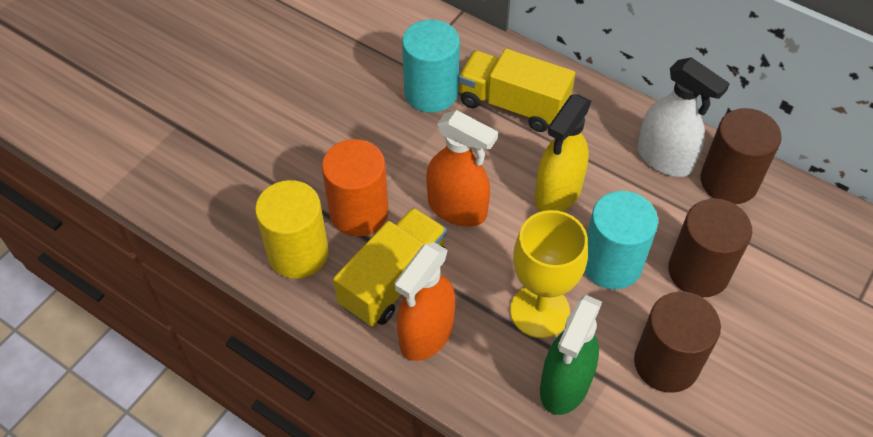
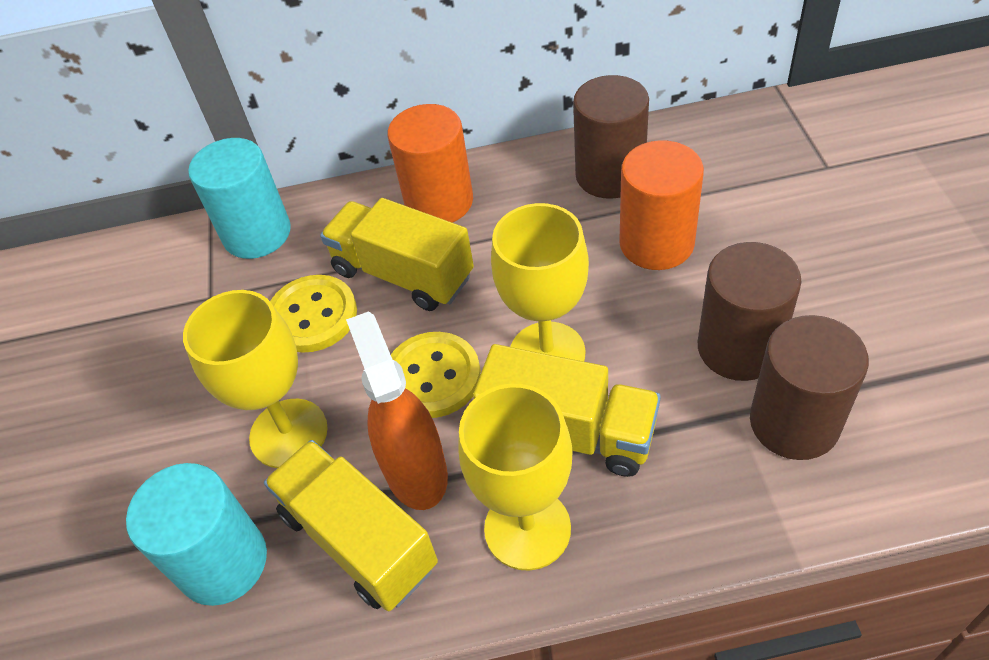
green spray bottle: [540,295,602,415] = 1 -> none = 0
orange cylinder: [322,139,389,236] = 1 -> [387,104,473,223] [619,140,704,270] = 2
orange spray bottle: [394,242,455,361] [426,110,498,227] = 2 -> [346,311,448,510] = 1
white spray bottle: [637,57,730,177] = 1 -> none = 0
yellow button: none = 0 -> [270,275,357,353] [391,332,481,418] = 2
yellow cylinder: [255,180,329,279] = 1 -> none = 0
yellow goblet: [510,210,588,338] = 1 -> [183,290,328,468] [458,384,572,571] [491,203,589,361] = 3
yellow spray bottle: [535,94,591,212] = 1 -> none = 0
yellow truck: [333,207,447,326] [458,49,575,132] = 2 -> [264,440,438,611] [320,198,474,311] [473,344,661,477] = 3

